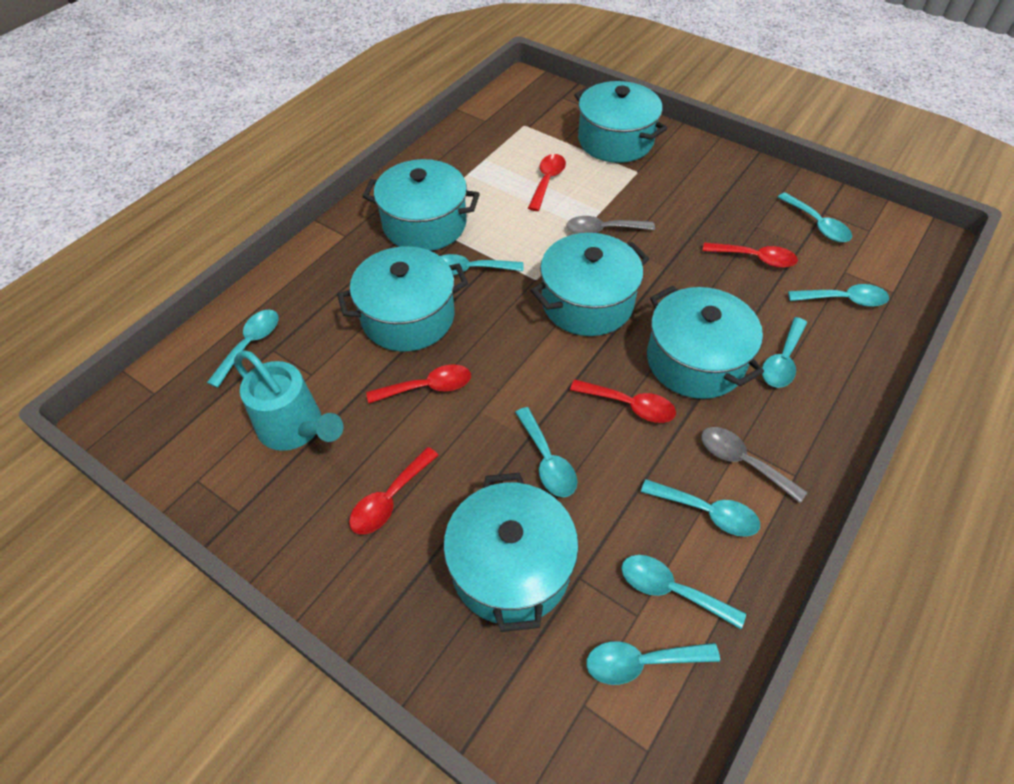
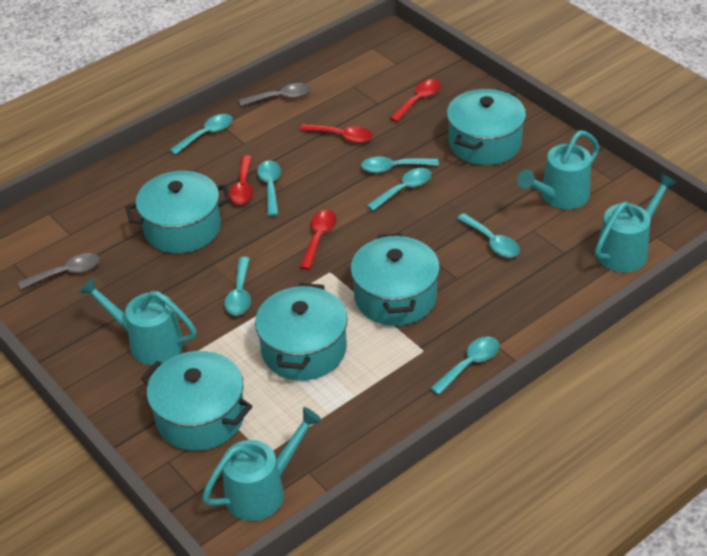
red spoon: [349,447,439,534] [366,364,471,403] [528,154,566,211] [570,379,676,423] [703,242,798,268] = 5 -> [229,155,253,205] [300,124,373,143] [300,210,337,270] [390,79,441,122] = 4
turquoise pot: [337,246,468,352] [362,159,480,251] [443,473,579,632] [531,233,649,336] [574,81,667,163] [647,286,764,399] = 6 -> [126,171,231,253] [141,351,252,451] [255,283,348,380] [350,233,440,326] [447,88,526,165] = 5
turquoise spoon: [207,309,279,388] [440,254,524,275] [515,407,577,497] [586,641,720,685] [622,555,746,629] [641,479,760,537] [762,317,807,388] [777,192,852,242] [788,284,889,307] = 9 -> [170,114,233,155] [224,257,251,315] [257,161,281,216] [361,156,439,173] [366,168,432,211] [430,336,500,395] [457,213,520,257] = 7
turquoise watering can: [234,350,343,451] = 1 -> [79,277,197,365] [202,407,322,521] [517,130,599,209] [595,173,677,272] = 4

